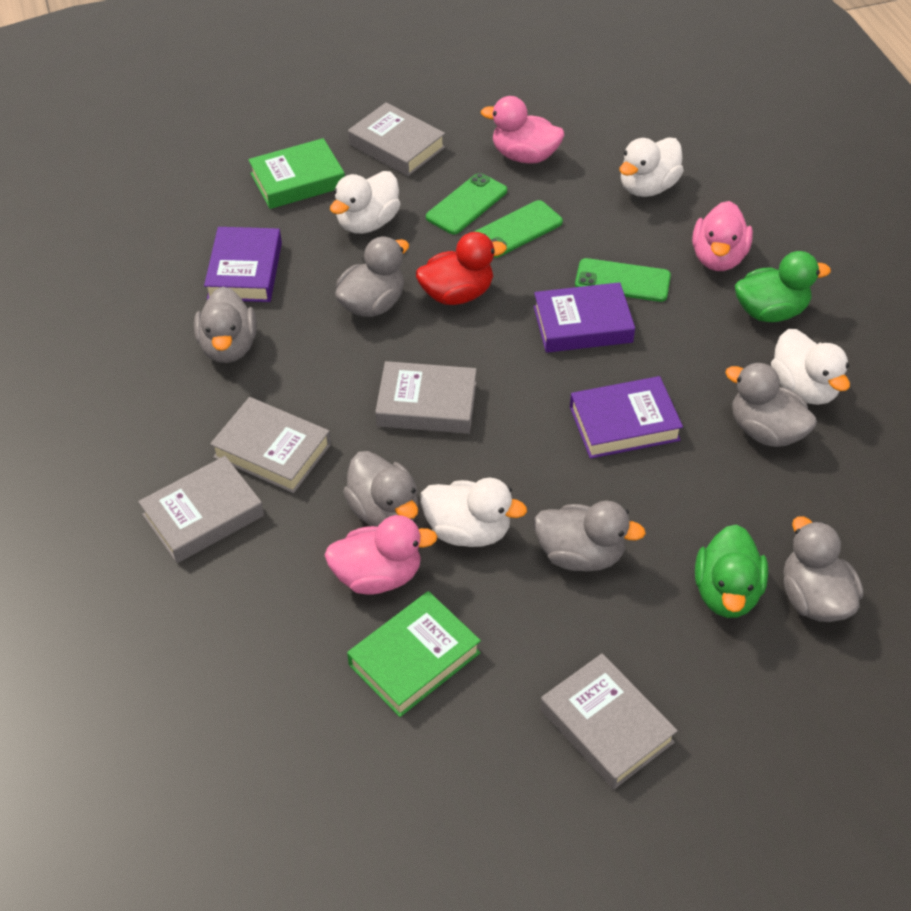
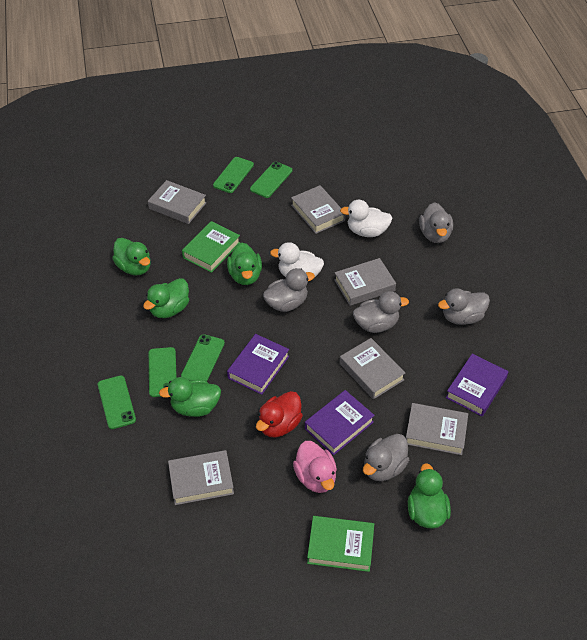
green duck: [695,524,768,618] [735,251,831,322] = 2 -> [112,238,151,276] [143,278,189,318] [159,377,221,417] [227,242,262,285] [408,463,451,529] = 5
green phone: [426,173,507,234] [474,200,563,258] [575,258,671,302] = 3 -> [98,375,136,429] [149,347,177,397] [181,334,225,381] [213,157,254,193] [250,162,292,198] = 5
grey book: [138,456,264,563] [210,397,331,493] [348,102,445,176] [375,361,477,434] [540,653,678,789] = 5 -> [148,180,207,224] [168,450,234,505] [291,185,346,234] [334,258,396,306] [340,338,405,400] [406,403,468,455] = 6
grey duck: [194,287,257,363] [335,237,409,317] [343,451,418,527] [534,501,646,571] [725,362,817,447] [784,517,863,622] = 6 -> [263,268,315,312] [353,291,409,333] [363,434,409,481] [419,202,453,243] [438,288,490,325] = 5
pink duck: [325,515,438,595] [481,96,564,164] [692,201,753,271] = 3 -> [293,441,337,493] = 1
white duck: [330,171,401,234] [420,478,527,547] [619,137,684,197] [771,329,850,405] = 4 -> [270,242,324,278] [340,200,392,237] = 2

